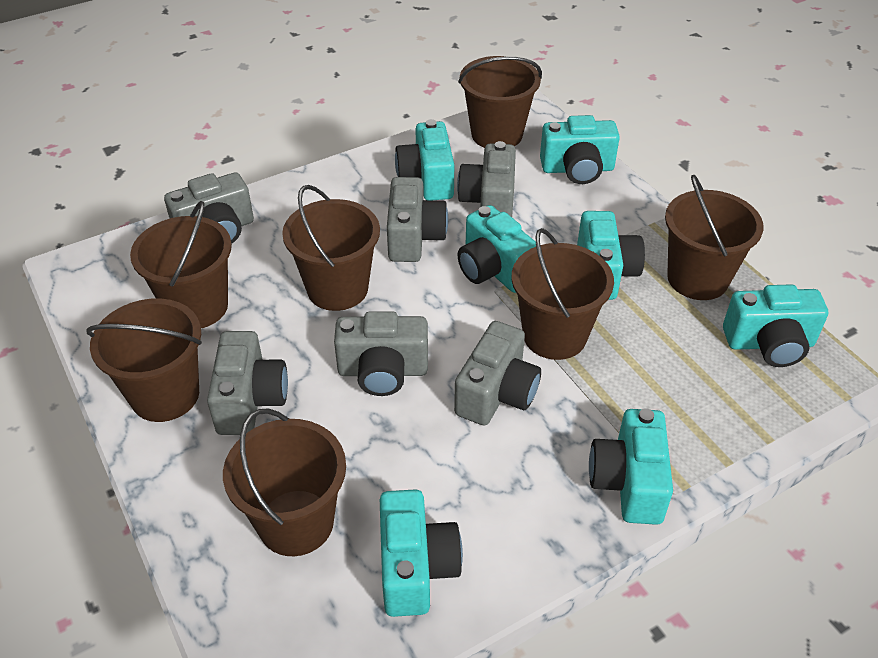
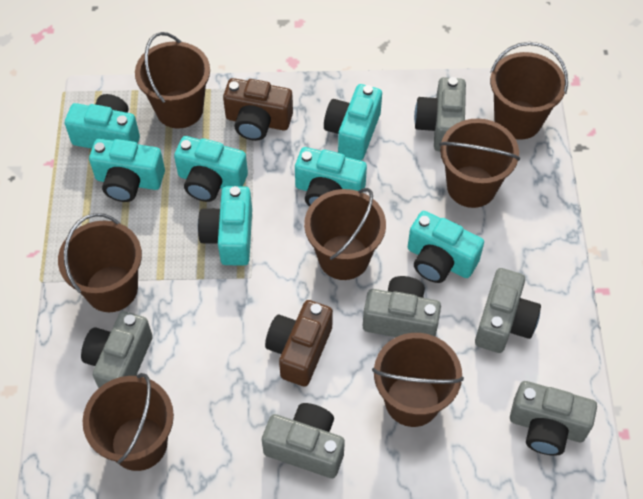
brown camera: none = 0 -> [223,78,293,141] [265,300,333,386] = 2

